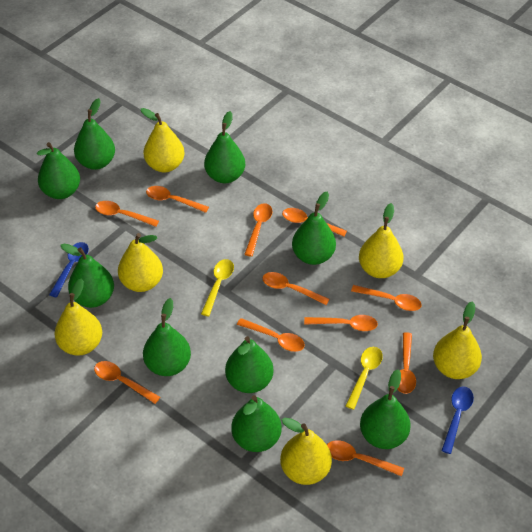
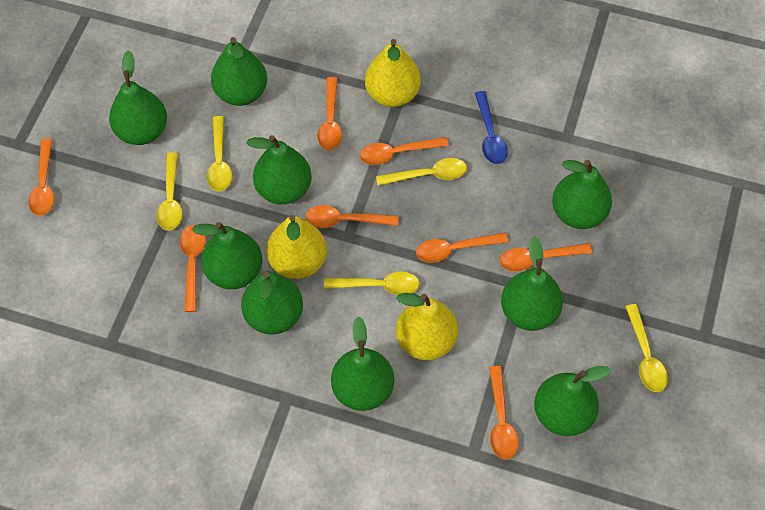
blue spoon: [49,242,89,298] [441,386,474,454] = 2 -> [475,91,508,164] = 1
orange spoon: [94,361,160,404] [95,201,159,227] [146,186,209,213] [237,318,305,352] [244,203,273,257] [262,272,329,305] [282,208,347,237] [304,315,378,331] [327,440,404,476] [351,285,422,311] [398,332,416,394] = 11 -> [28,139,54,216] [180,225,206,312] [305,205,399,228] [317,77,342,150] [360,137,449,165] [416,232,508,263] [489,366,519,460] [499,243,592,272] = 8
yellow pear: [55,278,102,356] [118,233,163,292] [141,108,185,173] [280,418,332,485] [359,203,403,278] [433,301,482,379] = 6 -> [266,215,327,279] [365,39,421,107] [396,293,458,361] = 3
yellow spoon: [201,259,234,316] [346,347,383,410] = 2 -> [156,152,183,231] [207,116,232,192] [324,271,420,295] [376,158,467,186] [625,304,668,392] = 5

